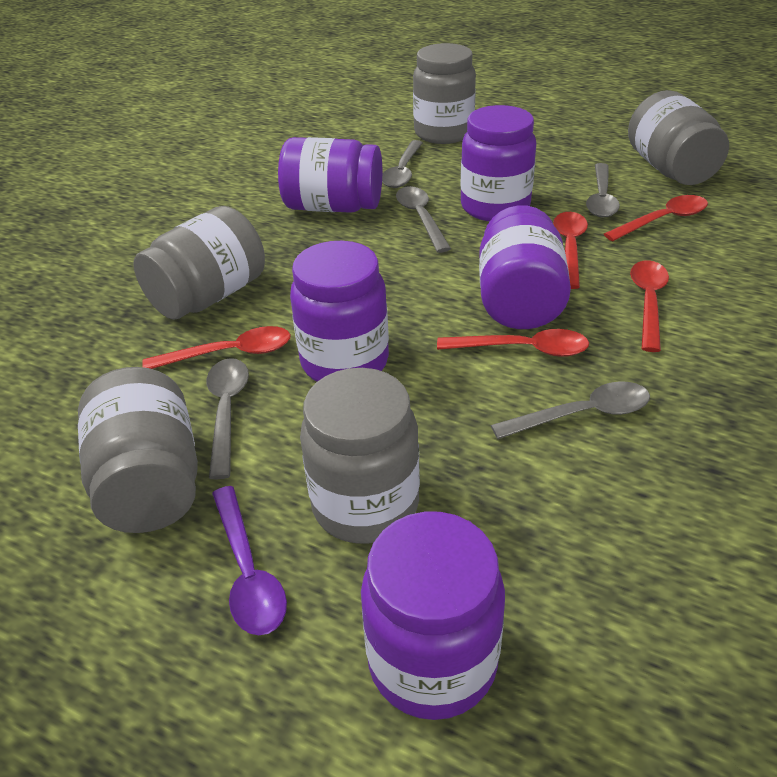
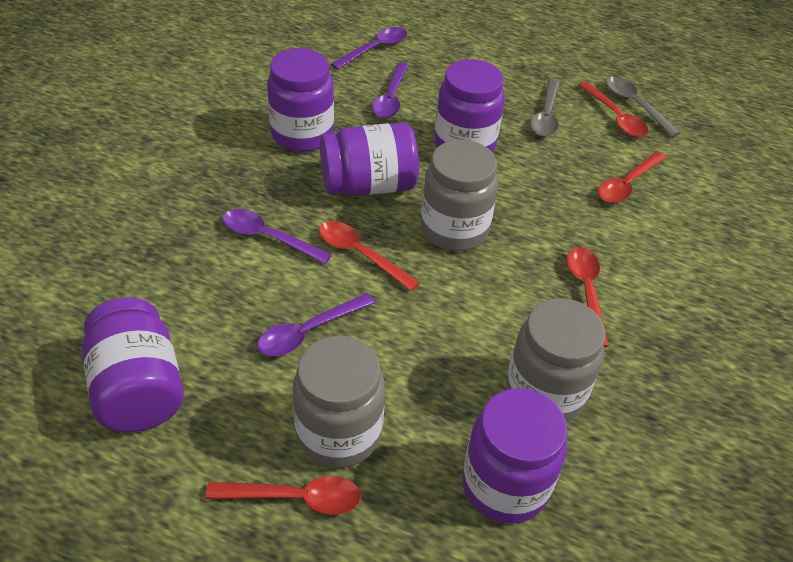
grey jar: [78,367,198,533] [133,206,265,320] [300,368,420,544] [413,43,476,144] [628,90,729,185] = 5 -> [293,336,385,468] [420,140,498,251] [506,298,606,422] = 3
grey spoon: [206,358,249,479] [382,140,423,188] [396,186,451,253] [491,381,650,439] [586,163,620,217] = 5 -> [530,79,560,137] [606,76,681,137] = 2
purple spoon: [212,486,287,635] = 1 -> [222,209,332,264] [257,293,375,356] [331,27,407,70] [372,63,409,119] = 4

